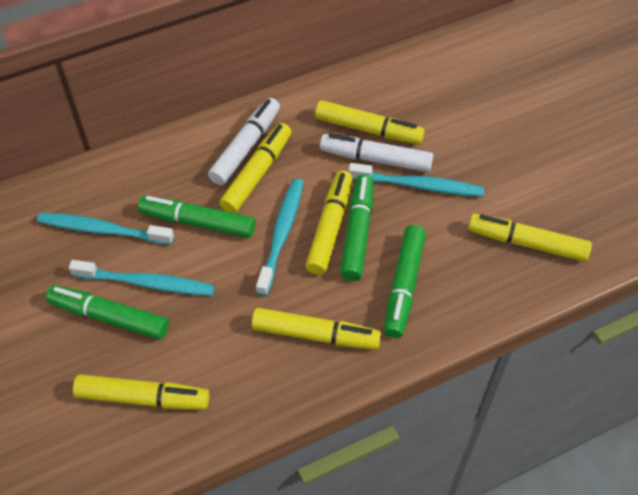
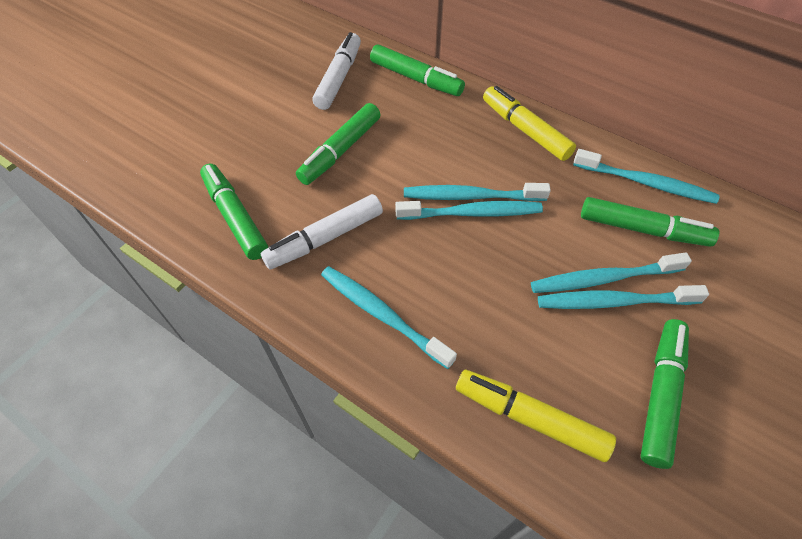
green marker: [46,285,169,340] [138,196,255,238] [340,174,374,281] [384,225,426,338] = 4 -> [200,164,268,260] [296,103,381,185] [370,44,465,96] [581,197,720,247] [640,319,689,469] = 5
turquoise toothbrush: [37,213,174,245] [69,260,215,296] [256,178,303,296] [349,163,484,197] = 4 -> [321,266,457,369] [395,201,543,220] [404,183,551,201] [531,252,692,293] [538,285,709,309] [573,149,719,204] = 6
yellow marker: [73,374,210,410] [219,123,292,213] [252,308,381,350] [305,171,353,275] [315,100,425,144] [468,214,592,262] = 6 -> [456,370,616,462] [483,86,576,161] = 2

